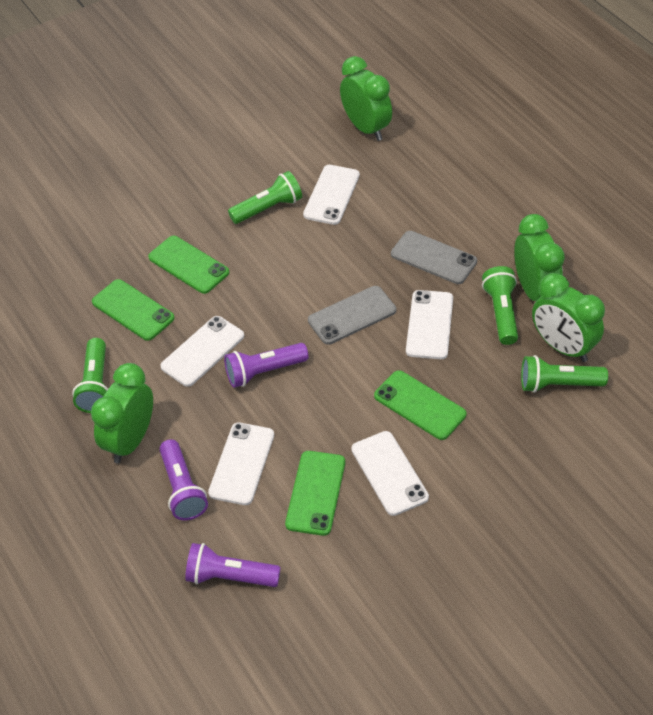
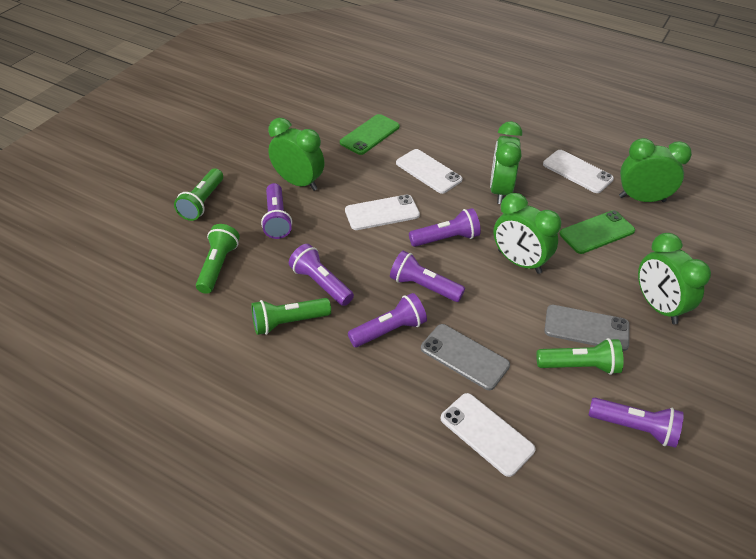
green clock: [91,363,153,463] [340,56,392,141] [514,214,565,301] [532,273,605,362] = 4 -> [268,118,325,191] [490,121,522,204] [494,193,561,274] [619,138,692,202] [638,233,711,324] = 5
green phone: [92,279,175,341] [148,236,229,294] [285,451,345,536] [374,370,467,440] = 4 -> [340,114,400,155] [559,210,635,254] = 2
purple flashlight: [159,439,208,521] [185,543,281,587] [224,343,309,388] = 3 -> [261,183,292,239] [289,244,354,306] [348,293,427,347] [390,251,465,302] [409,208,481,247] [589,398,684,448] = 6
white phone: [160,316,244,387] [208,422,274,505] [303,165,360,225] [351,431,429,516] [406,290,453,359] = 5 -> [345,194,420,230] [396,149,462,194] [440,393,536,477] [543,150,614,193] = 4

